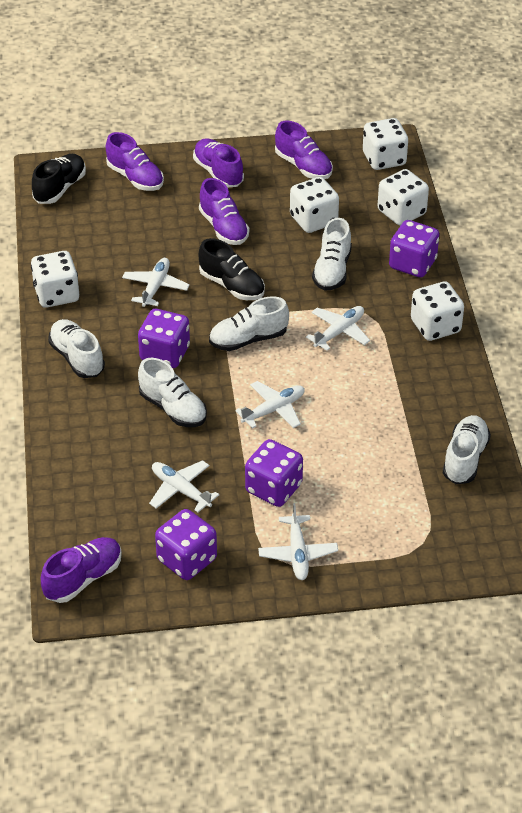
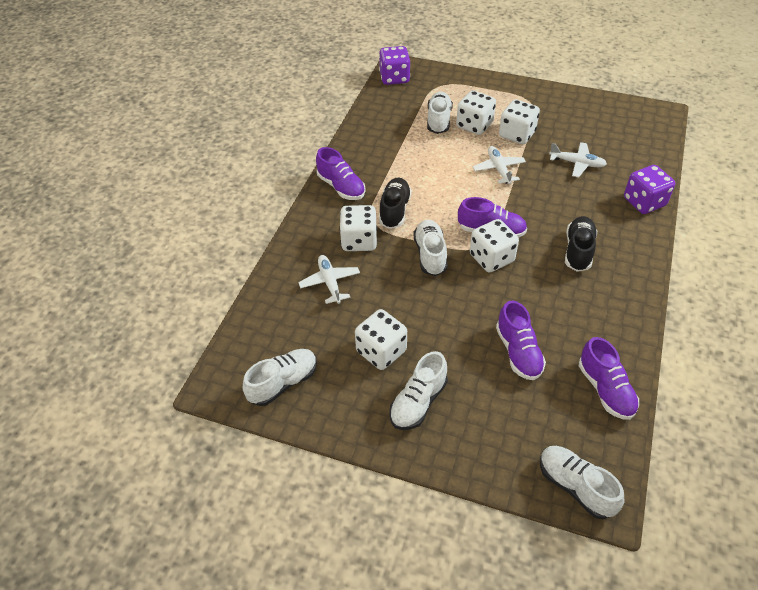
purple dice: [138,309,190,368] [155,509,217,580] [245,439,303,507] [389,220,439,277] = 4 -> [379,46,410,85] [624,165,675,214] = 2
purple shoe: [41,537,122,603] [106,132,164,191] [193,138,244,188] [199,178,249,245] [275,120,333,179] = 5 -> [316,147,365,200] [458,197,527,238] [496,301,546,380] [579,337,639,420] = 4
white plane: [122,258,190,307] [149,460,219,512] [235,381,305,428] [258,503,338,580] [306,306,370,351] = 5 -> [298,255,360,304] [473,146,526,184] [549,142,607,177] = 3

